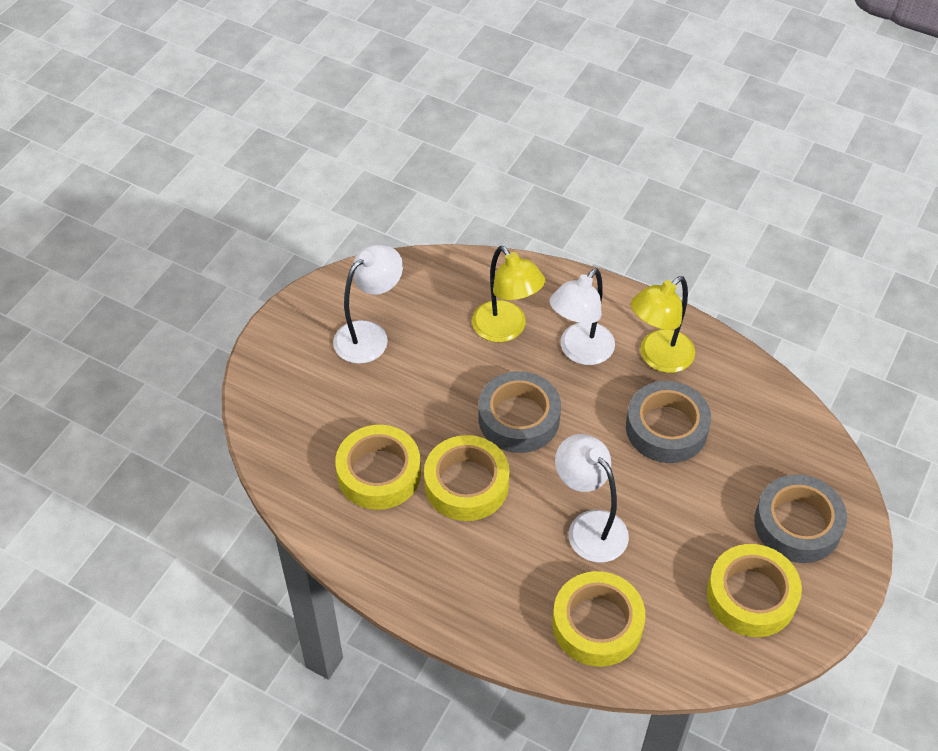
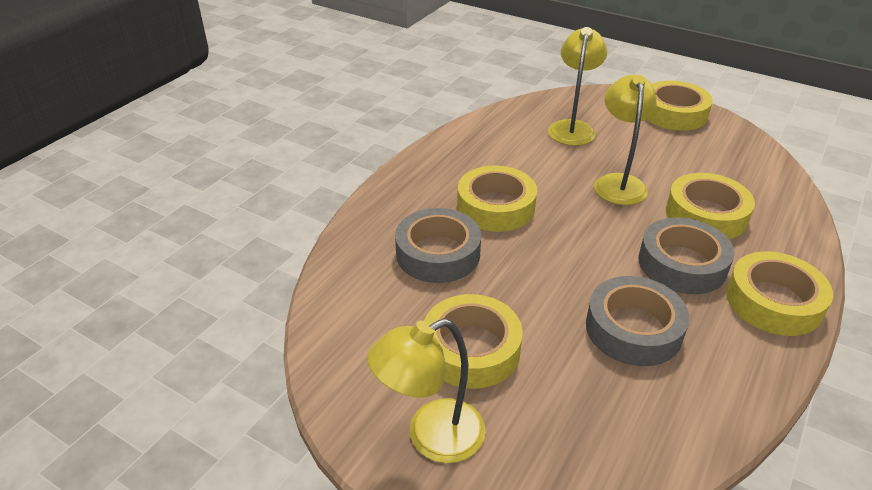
white lamp: [333,244,403,364] [550,269,615,365] [555,434,629,562] = 3 -> none = 0
yellow lamp: [472,246,545,342] [631,276,695,373] = 2 -> [367,318,486,463] [548,27,607,146] [594,75,657,205] = 3
yellow tape: [335,425,421,510] [424,435,509,521] [552,571,645,667] [707,544,802,637] = 4 -> [424,294,523,389] [457,166,537,232] [646,81,713,131] [666,173,755,239] [726,251,833,336] = 5

